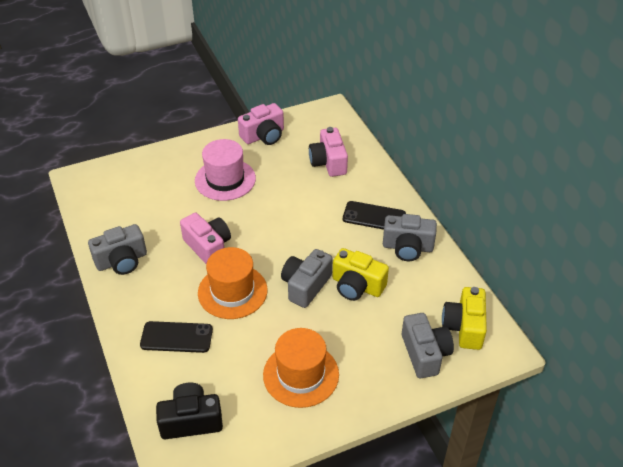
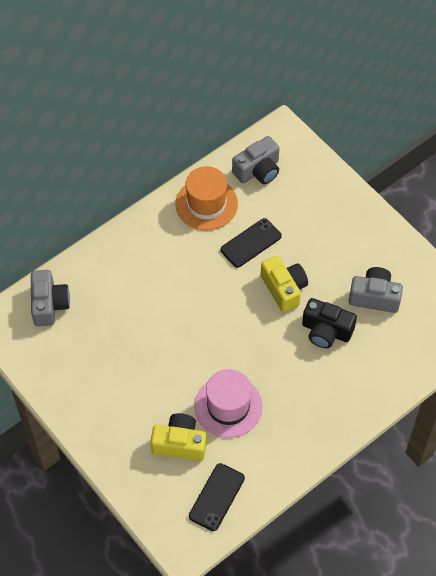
grey camera: [88,224,147,275] [281,249,333,308] [383,214,437,261] [402,313,454,378] = 4 -> [31,270,70,327] [232,136,279,184] [349,267,403,313] = 3
orange hat: [198,247,268,319] [263,328,339,408] = 2 -> [175,166,238,231] = 1
pink camera: [180,213,231,264] [238,103,284,145] [309,127,348,177] = 3 -> none = 0

